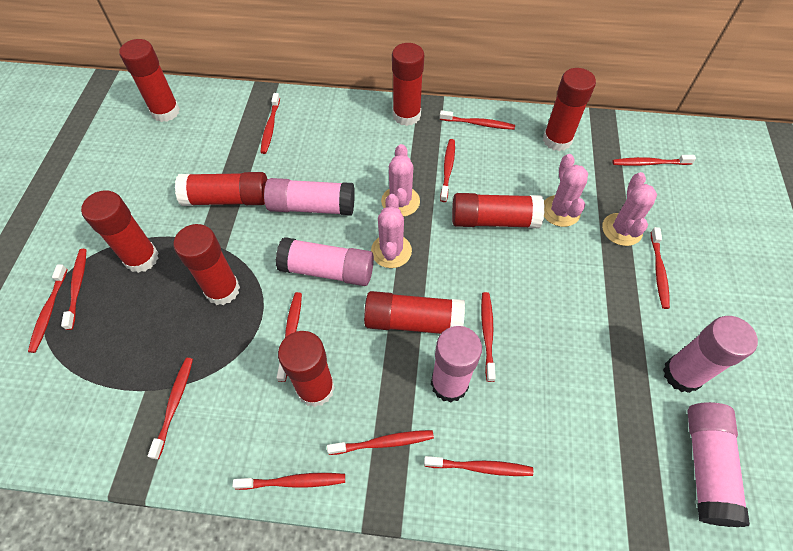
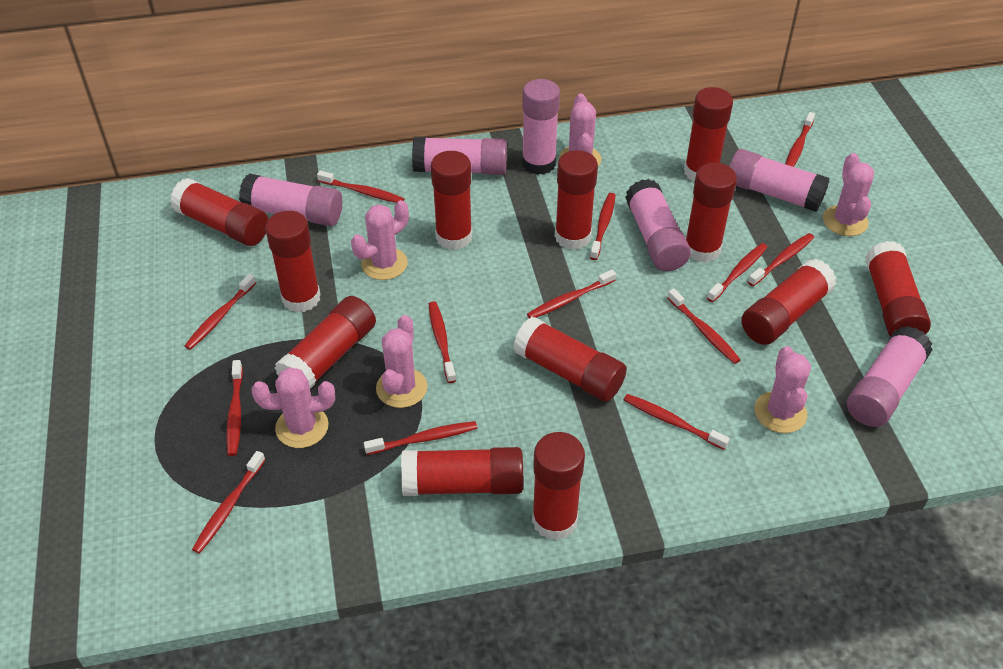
pink cactus: [371,194,412,268] [381,144,420,217] [544,154,588,227] [602,172,657,246] = 4 -> [252,367,335,448] [351,200,409,280] [376,315,428,408] [559,94,601,166] [754,346,811,433] [823,153,874,236] = 6
pink glue stick: [264,178,355,216] [276,237,374,286] [431,326,482,403] [663,316,758,393] [687,402,750,527] = 5 -> [239,173,342,226] [412,137,507,175] [522,79,560,175] [625,179,691,271] [729,149,830,212] [847,326,933,427] = 6
red glue stick: [81,190,158,273] [119,39,180,122] [174,224,240,305] [175,172,268,206] [278,331,335,407] [364,291,465,334] [392,43,424,126] [452,193,545,228] [543,68,596,151] = 9 -> [170,178,268,246] [265,211,321,313] [275,296,376,389] [401,447,523,496] [431,151,472,250] [513,317,627,402] [532,432,585,540] [555,150,598,250] [684,87,733,182] [685,163,737,263] [741,258,837,345] [865,241,931,337] = 12

